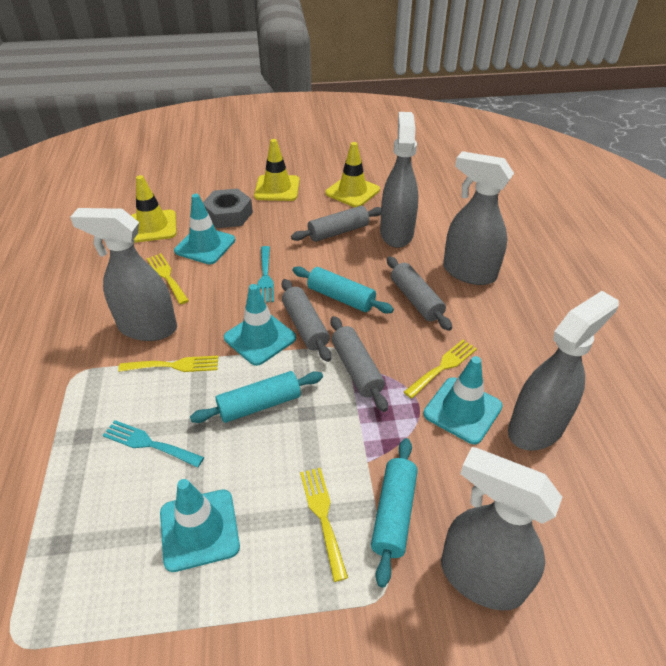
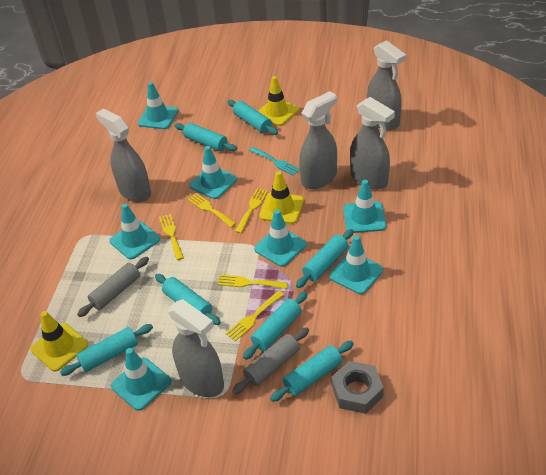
grey rolling pin: [282,279,331,362] [291,206,381,242] [330,316,388,412] [387,256,452,331] = 4 -> [77,257,149,317] [233,327,309,394] = 2
turquoise fork: [102,420,204,468] [257,246,274,302] = 2 -> [249,147,300,176] = 1
turquoise rolling pin: [190,371,323,423] [293,266,394,313] [371,438,418,587] = 3 -> [60,324,153,376] [155,274,221,325] [175,123,237,151] [228,100,278,135] [243,291,308,360] [270,341,354,402] [296,229,354,288] = 7
turquoise traffic cone: [160,479,240,572] [174,194,235,264] [224,284,296,366] [423,356,503,444] = 4 -> [109,204,160,259] [111,348,171,411] [138,82,178,129] [189,146,237,199] [254,209,307,267] [329,235,383,294] [343,180,386,233] = 7
yellow fork: [118,356,218,372] [147,253,189,305] [300,468,348,582] [404,340,477,399] = 4 -> [159,214,184,260] [188,193,236,227] [217,274,288,289] [225,291,284,341] [235,188,268,233] = 5

